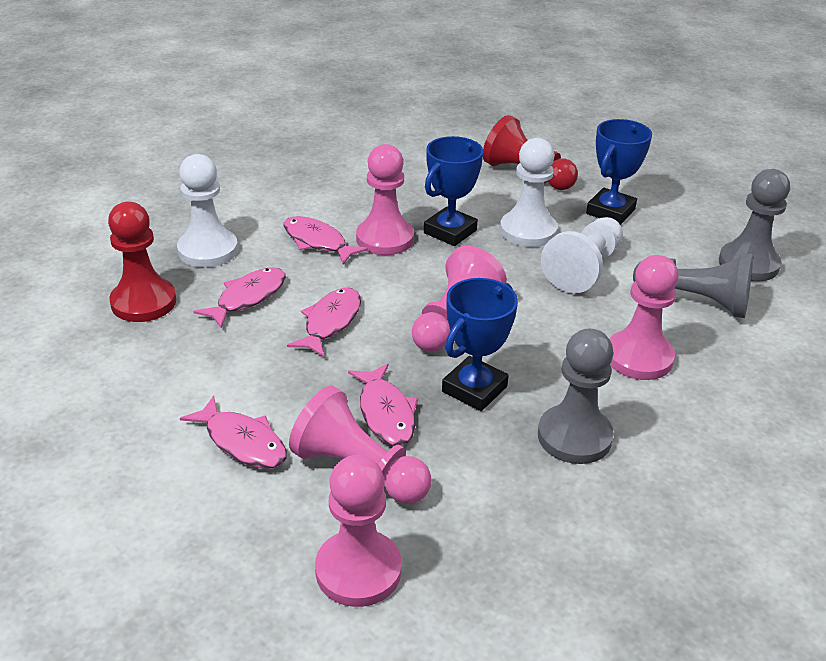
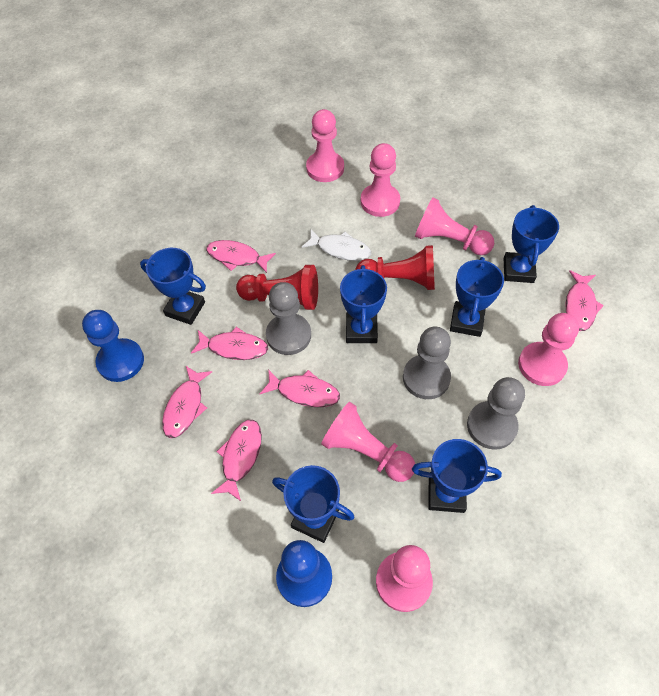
blue pawn: none = 0 -> [82,310,144,382] [276,540,332,607] = 2
blue trophy: [424,136,483,246] [442,278,518,411] [586,119,652,225] = 3 -> [140,248,206,325] [272,465,354,543] [340,265,387,343] [412,439,502,513] [450,257,504,337] [504,205,559,283] = 6
pink fish: [180,396,287,469] [193,267,286,328] [284,216,368,265] [287,288,361,357] [348,363,418,446] = 5 -> [162,366,212,438] [191,327,268,360] [206,240,276,273] [211,420,262,501] [260,369,340,407] [565,270,604,331] = 6
pink pawn: [289,386,431,504] [315,455,402,607] [356,144,414,255] [412,246,507,352] [609,255,679,380] = 5 -> [306,109,344,182] [321,402,415,482] [361,143,400,217] [376,545,433,612] [415,198,494,255] [518,313,579,386] = 6
white fish: none = 0 -> [302,229,371,261] = 1
white pawn: [177,154,238,267] [500,138,558,247] [541,217,623,294] = 3 -> none = 0

